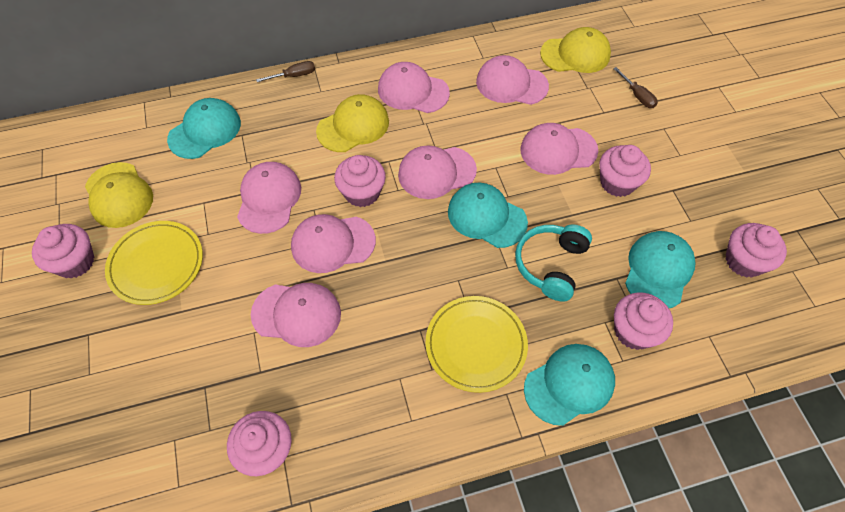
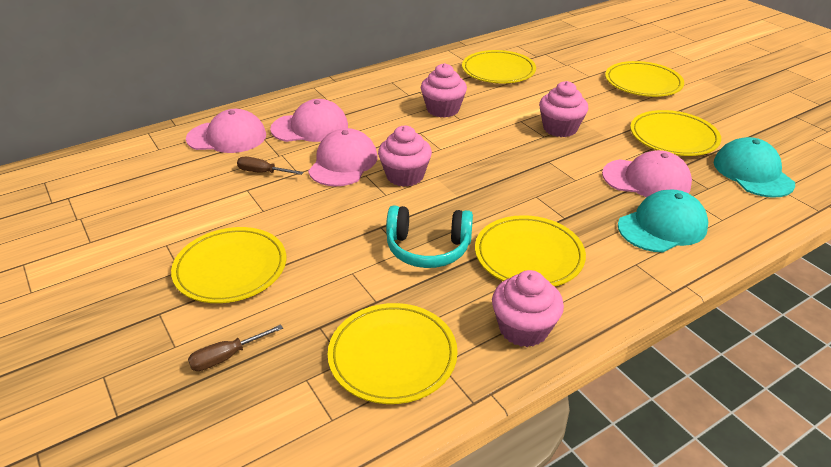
pink cap: [237,162,301,234] [251,283,341,347] [291,214,376,273] [378,62,450,113] [398,146,477,199] [476,55,549,105] [520,123,598,175] = 7 -> [186,109,266,153] [270,99,348,142] [308,128,378,187] [602,150,692,197] = 4
pink cupcake: [32,224,94,279] [227,411,292,476] [334,155,386,207] [599,145,651,197] [614,292,673,350] [726,223,787,278] = 6 -> [378,126,432,187] [421,63,467,118] [492,270,564,347] [539,81,588,137] = 4
turquoise cap: [167,98,241,159] [448,183,528,248] [524,344,615,426] [625,231,695,308] = 4 -> [618,190,708,252] [714,137,795,198] = 2
yellow cap: [85,162,153,228] [316,94,389,152] [540,27,611,73] = 3 -> none = 0
yellow plate: [105,221,203,305] [425,296,528,393] = 2 -> [171,227,286,303] [328,303,458,404] [462,50,536,83] [475,215,586,287] [605,61,684,97] [630,110,721,156] = 6

